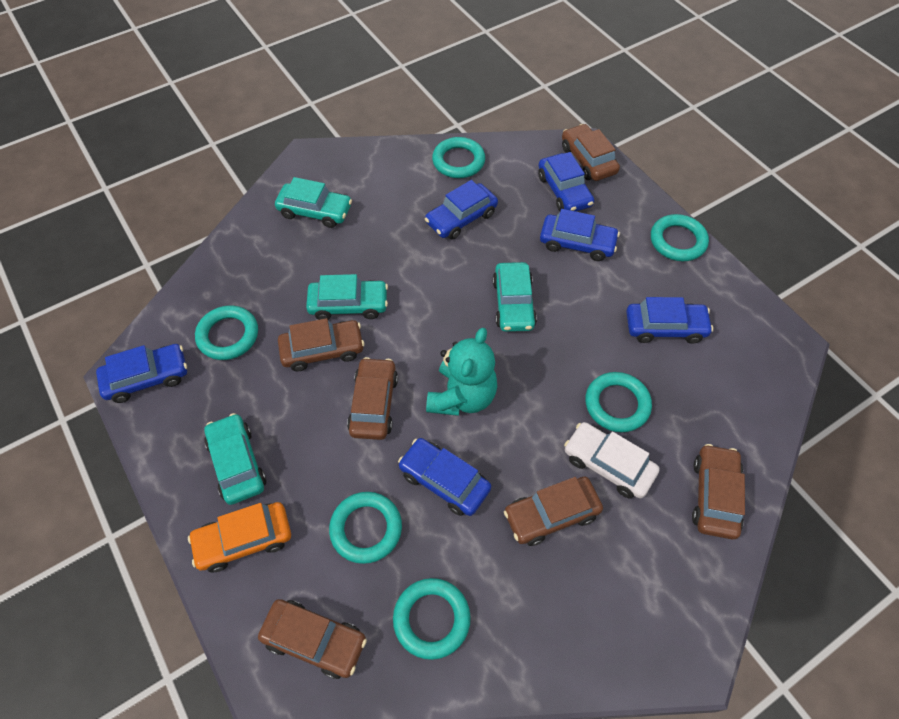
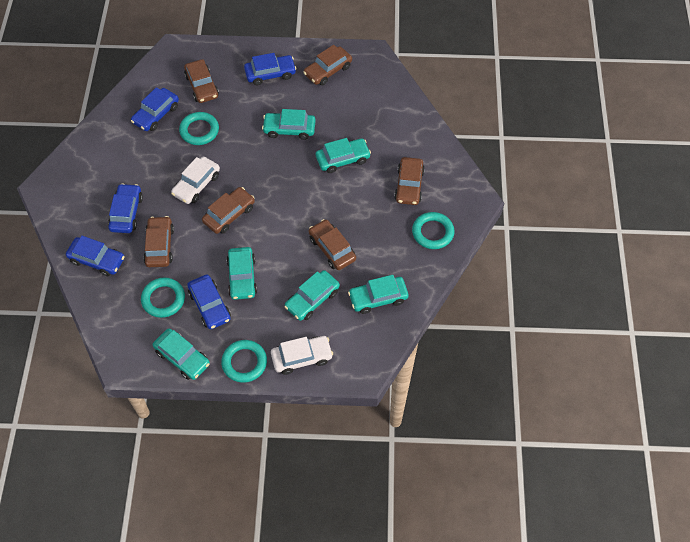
blue car: [96,344,187,403] [398,438,491,516] [425,180,498,240] [538,152,594,211] [540,209,620,261] [626,297,713,344] = 6 -> [66,236,125,276] [108,183,143,233] [131,87,179,131] [187,275,231,329] [244,53,296,86] = 5
orange car: [188,502,291,572] = 1 -> none = 0
turquoise car: [204,413,266,505] [275,177,352,228] [306,274,388,320] [493,262,537,332] = 4 -> [153,329,210,380] [226,247,257,300] [262,109,316,140] [284,270,340,321] [316,138,371,173] [348,275,409,314] = 6
turquoise ring: [195,306,258,360] [329,492,402,564] [393,578,471,660] [432,137,485,178] [585,372,652,432] [651,214,709,261] = 6 -> [141,278,185,318] [179,112,219,145] [221,340,267,383] [412,212,454,249] = 4
turquoise teddy bear: [426,328,497,416] = 1 -> none = 0
white car: [564,422,660,498] = 1 -> [171,157,220,204] [271,336,333,375] = 2

